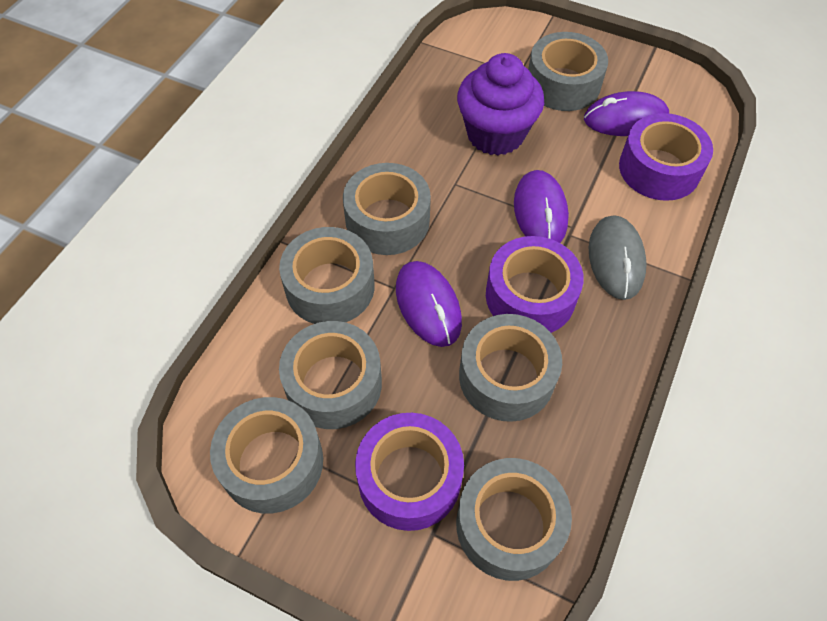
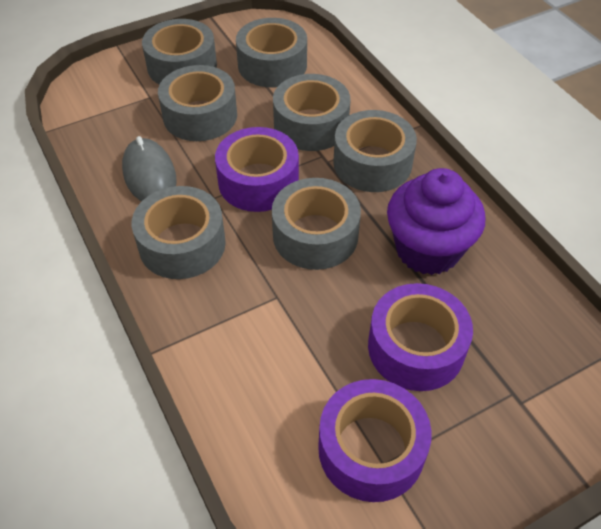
purple mouse: [396,261,462,347] [514,170,569,243] [584,91,669,136] = 3 -> none = 0

